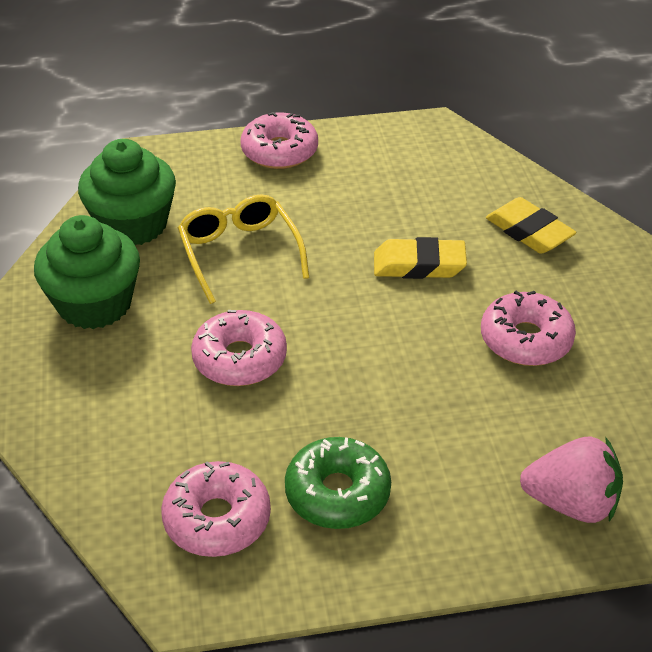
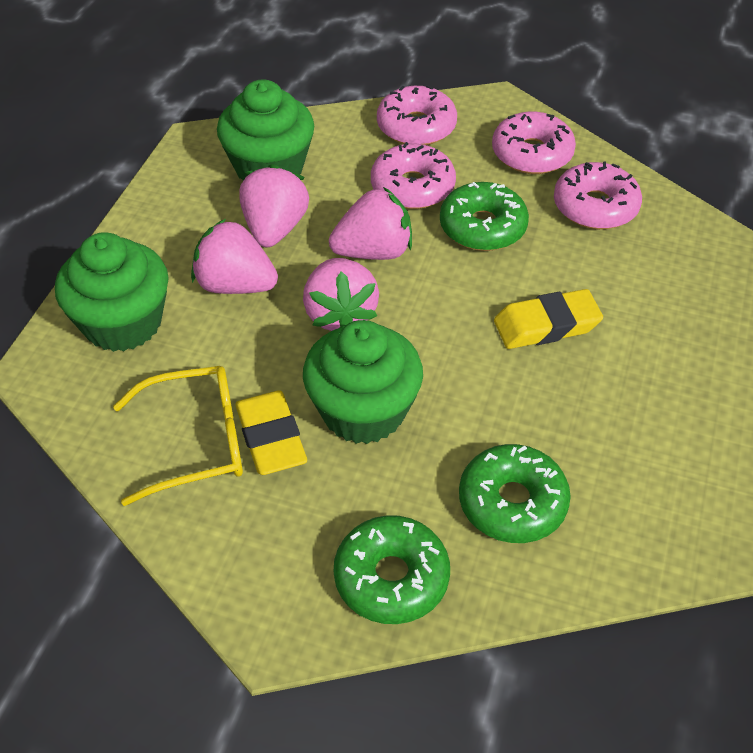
green cupcake: [34,215,140,329] [78,139,176,245] = 2 -> [55,232,169,352] [217,79,314,181] [303,320,423,444] = 3
green donut: [285,437,391,529] = 1 -> [334,515,450,624] [440,182,529,251] [459,444,571,543] = 3
pink strawberry: [520,437,623,523] = 1 -> [191,219,278,294] [239,164,309,247] [303,258,379,331] [329,187,412,260] = 4

